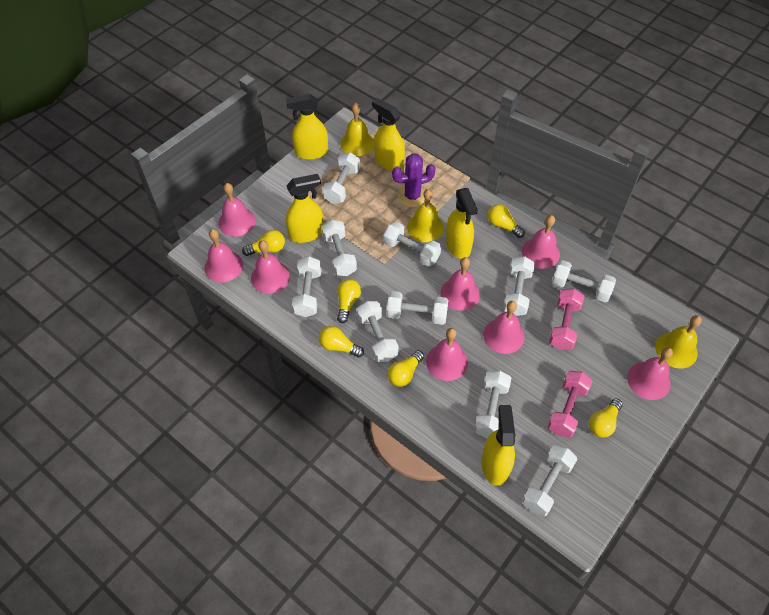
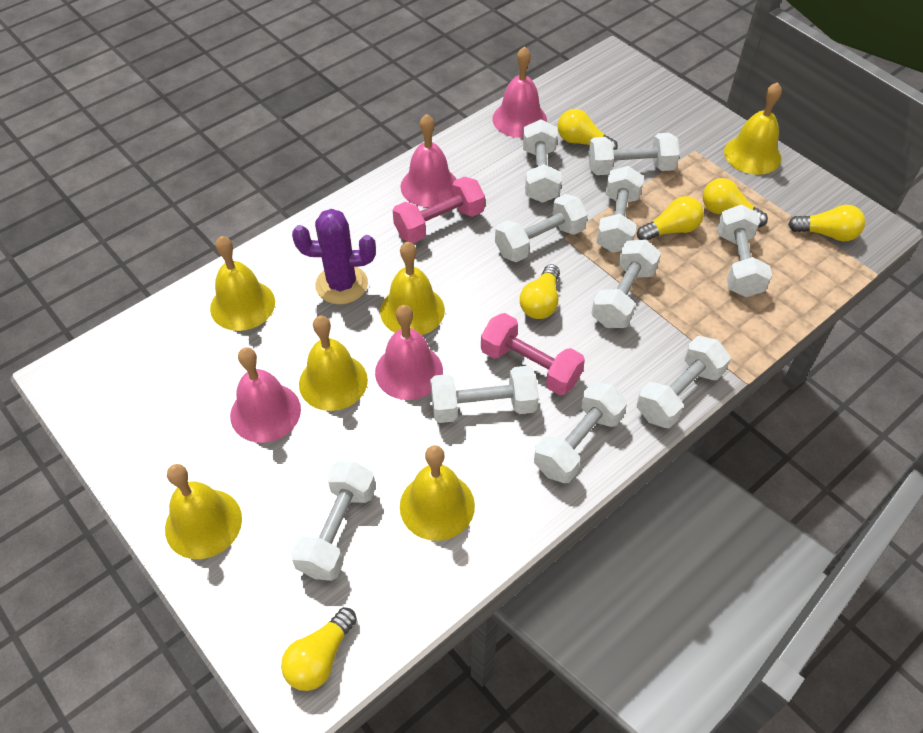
pink bell: [204,229,243,282] [218,183,256,237] [251,240,290,294] [426,328,468,381] [440,257,480,311] [483,301,524,354] [522,215,560,269] [627,347,673,400] = 8 -> [230,347,301,443] [375,305,443,400] [400,114,457,207] [492,46,547,138] = 4
yellow bell: [340,103,374,156] [407,189,444,242] [655,315,702,368] = 3 -> [165,464,242,559] [210,236,275,331] [299,316,368,411] [380,241,445,335] [400,445,475,541] [724,82,782,175] = 6
yellow spray bottle: [286,94,328,160] [286,174,324,243] [372,98,405,171] [446,188,478,259] [481,405,515,486] = 5 -> none = 0

